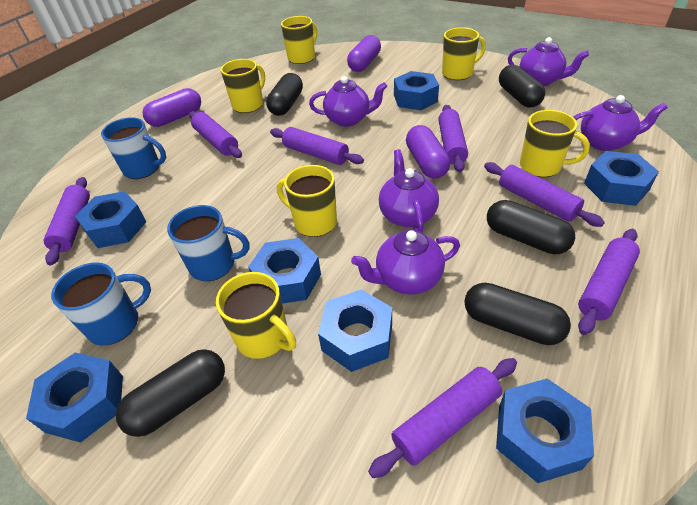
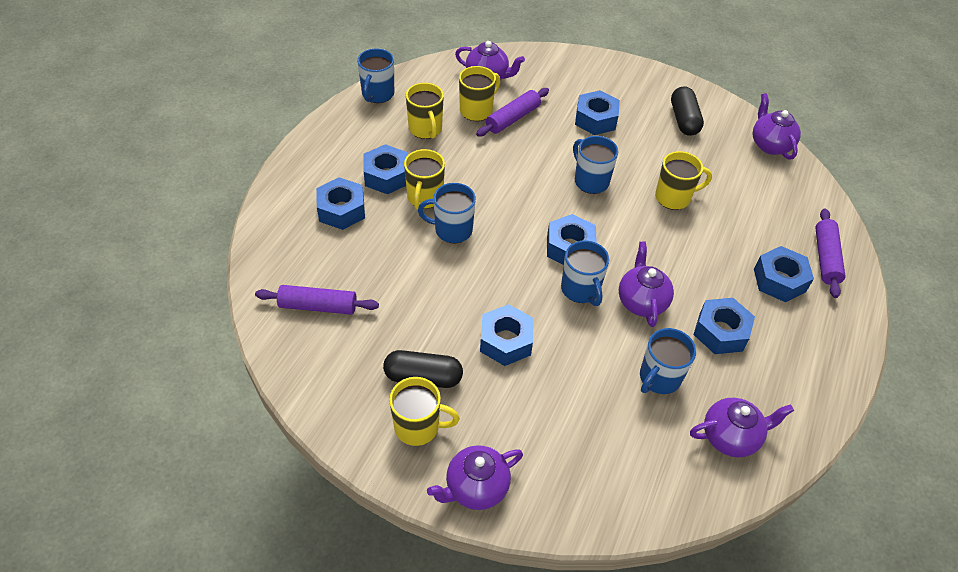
black capsule: [116,349,225,437] [266,73,303,116] [464,283,571,345] [487,200,575,254] [499,65,545,107] = 5 -> [383,350,463,388] [671,86,704,136] = 2
blue mug: [51,262,151,345] [101,117,166,179] [167,205,249,281] = 3 -> [357,48,394,103] [418,183,476,243] [561,240,609,306] [573,136,618,194] [640,328,696,394] = 5
purple capsule: [143,88,201,127] [347,35,381,72] [406,125,450,179] = 3 -> none = 0
purple rolling pin: [43,177,90,265] [189,111,242,158] [270,127,364,165] [368,358,517,478] [438,105,468,172] [484,162,605,227] [578,229,640,335] = 7 -> [255,285,379,315] [476,88,549,137] [815,208,845,298] = 3
yellow mug: [216,272,296,359] [221,59,265,113] [277,165,337,237] [281,16,317,64] [442,27,486,80] [520,110,590,177] = 6 -> [389,377,460,446] [404,149,445,210] [406,83,444,139] [459,66,501,121] [655,151,712,210] = 5

